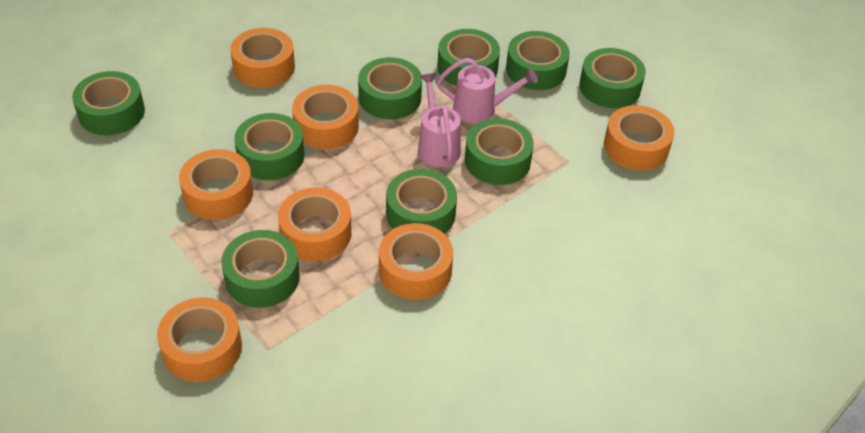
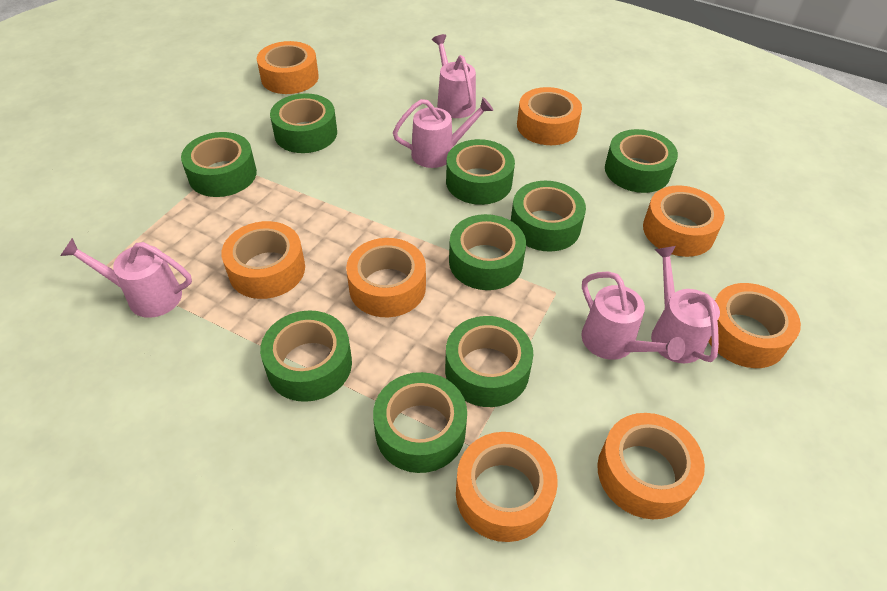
orange tape: [157,297,242,382] [179,149,253,220] [230,28,295,88] [278,188,352,261] [292,85,359,149] [379,223,453,300] [604,105,674,171] = 7 -> [221,221,305,299] [257,41,319,94] [346,238,426,317] [456,432,558,542] [517,87,582,145] [597,413,705,519] [643,186,725,257] [709,283,801,368] = 8
pink watering can: [418,73,461,167] [437,58,538,123] = 2 -> [60,238,192,318] [393,97,493,168] [432,34,476,118] [581,271,685,360] [651,246,720,363] = 5

